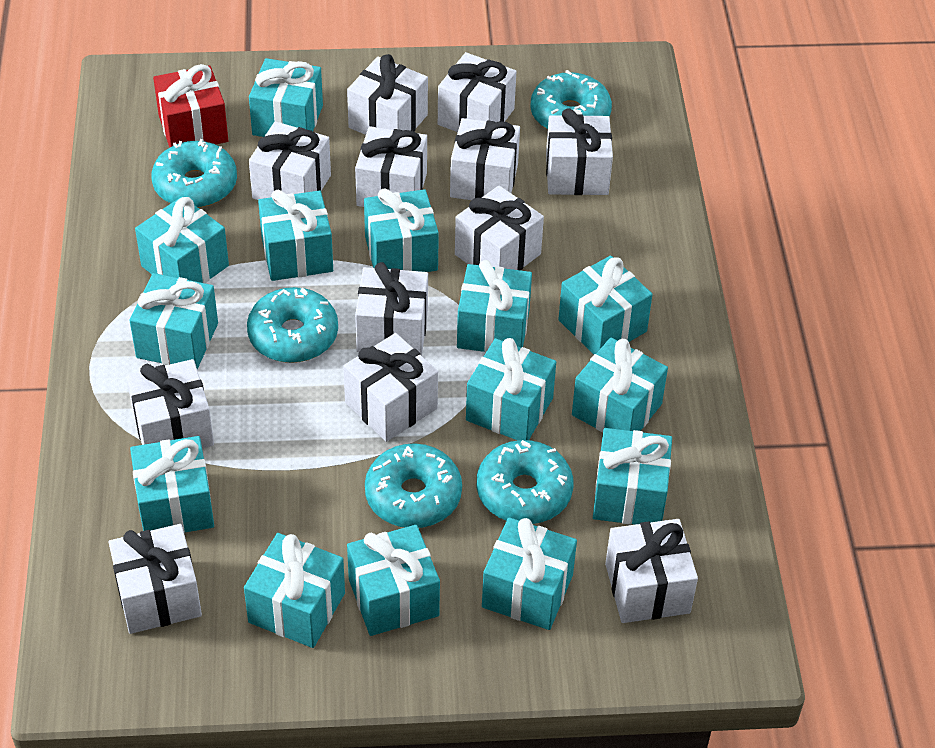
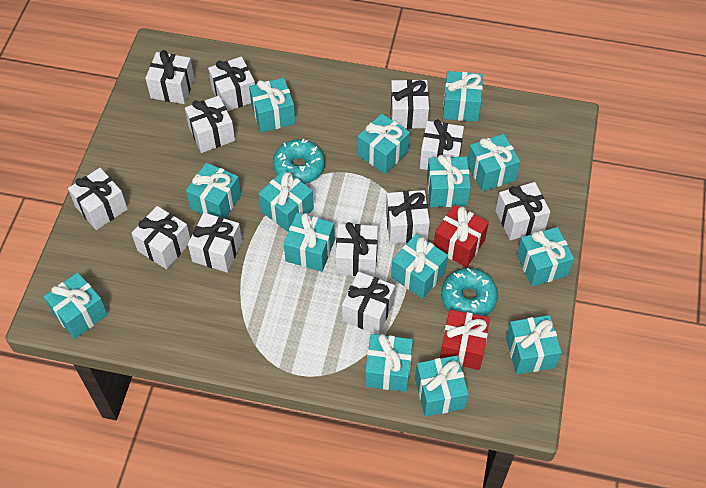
red gift: [153,64,228,148] = 1 -> [434,204,489,267] [440,309,490,370] = 2
turquoise donut: [151,139,237,208] [247,287,338,363] [365,443,462,528] [477,440,573,524] [530,70,612,129] = 5 -> [273,139,325,184] [441,268,498,316] = 2

